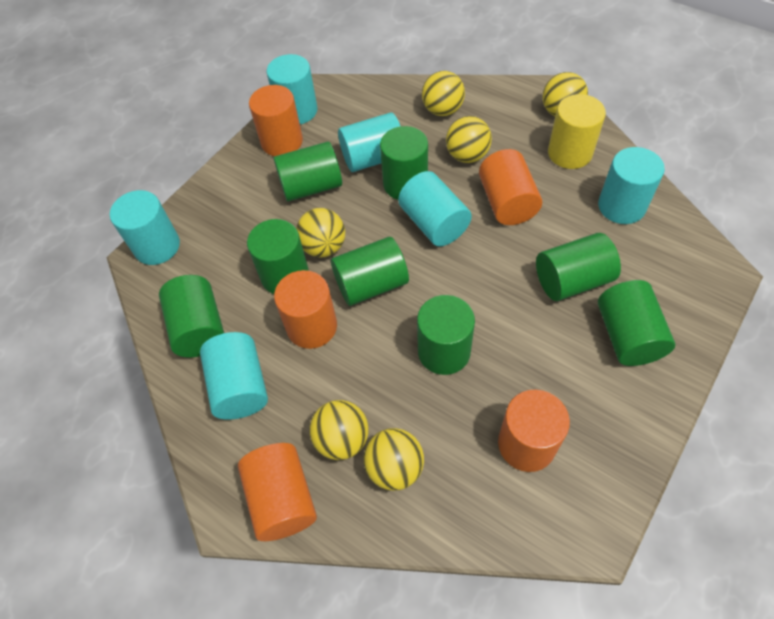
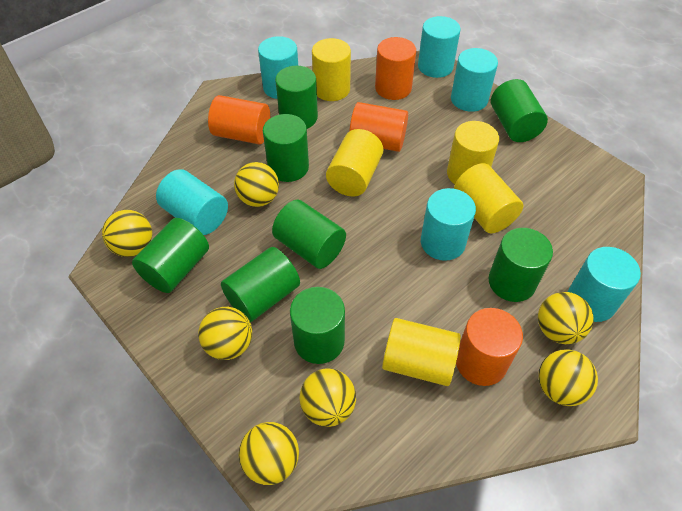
orange cylinder: [238,443,317,541] [249,85,303,156] [274,270,337,349] [479,149,542,225] [498,390,570,472] = 5 -> [208,95,270,144] [349,102,408,152] [375,37,416,100] [456,308,523,386] = 4
yellow ball: [296,208,345,258] [309,400,369,460] [363,428,424,491] [422,71,465,116] [446,116,492,163] [543,72,588,116] = 6 -> [102,210,152,257] [198,307,252,360] [234,162,279,207] [239,422,299,485] [299,368,356,427] [538,292,594,344] [538,349,598,406] = 7
yellow cylinder: [548,94,606,169] = 1 -> [312,38,351,101] [326,129,383,196] [382,318,461,386] [447,121,499,184] [454,163,523,233] = 5

